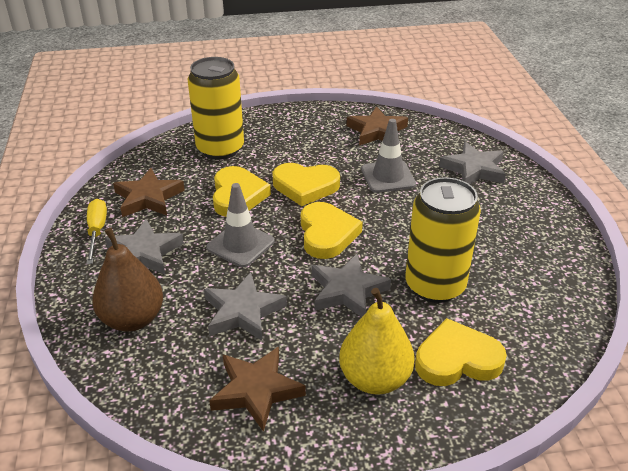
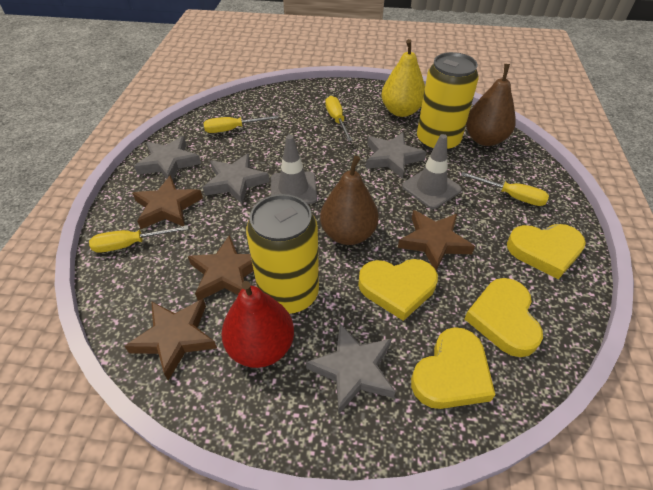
brown pear: [92,228,163,332] = 1 -> [320,156,379,245] [466,64,516,146] = 2
brown star: [113,168,185,217] [209,347,306,432] [346,106,408,146] = 3 -> [124,299,217,381] [132,175,203,229] [188,235,254,301] [398,210,475,270] = 4
red pear: none = 0 -> [221,281,294,368] = 1
yellow screwdriver: [86,199,107,264] = 1 -> [89,225,189,253] [203,115,278,133] [325,96,353,141] [461,172,549,206] = 4

